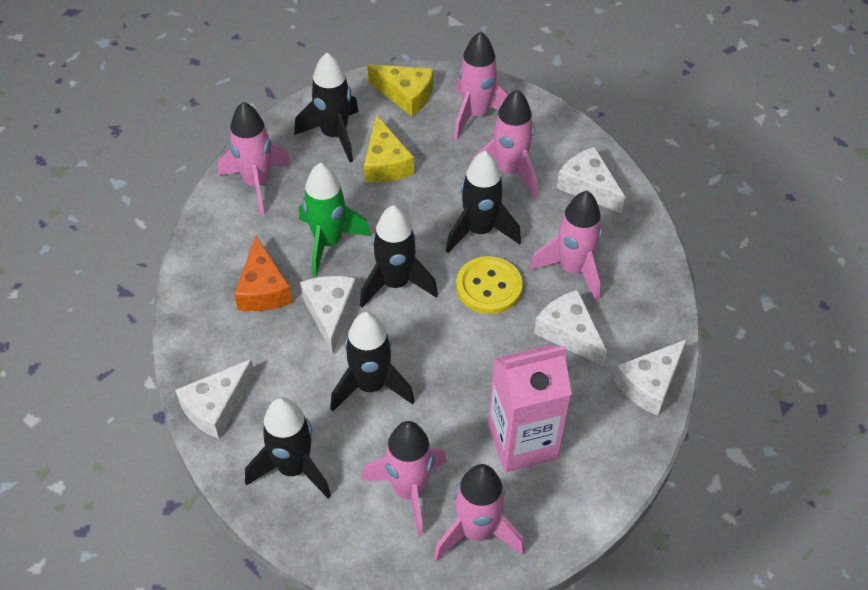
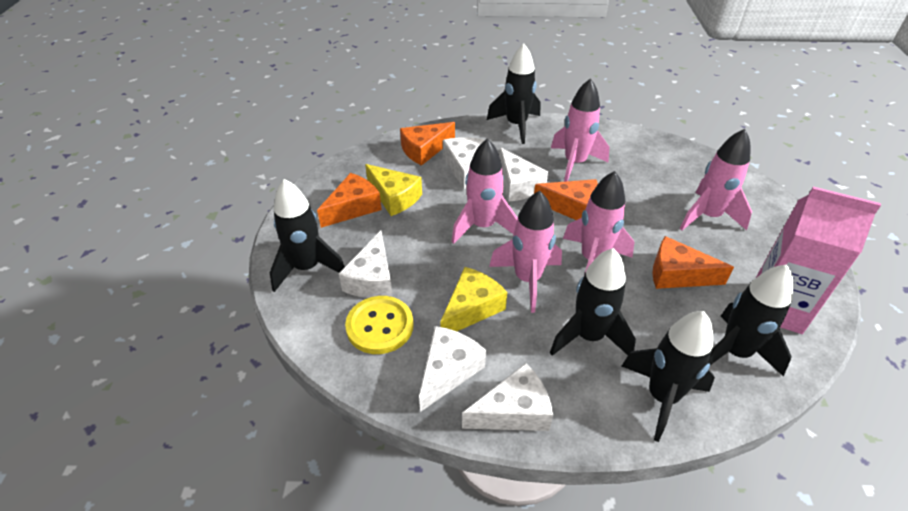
green rocket: [299,163,371,277] = 1 -> none = 0
orange cheese: [234,236,292,311] = 1 -> [317,173,382,228] [400,122,455,166] [534,179,598,220] [653,236,734,289] = 4
pink rocket: [218,102,291,215] [361,421,447,537] [434,464,525,561] [454,31,509,140] [471,90,537,198] [529,191,603,301] = 6 -> [452,138,518,244] [489,191,562,313] [551,78,610,182] [563,171,634,275] [680,129,752,230] = 5

